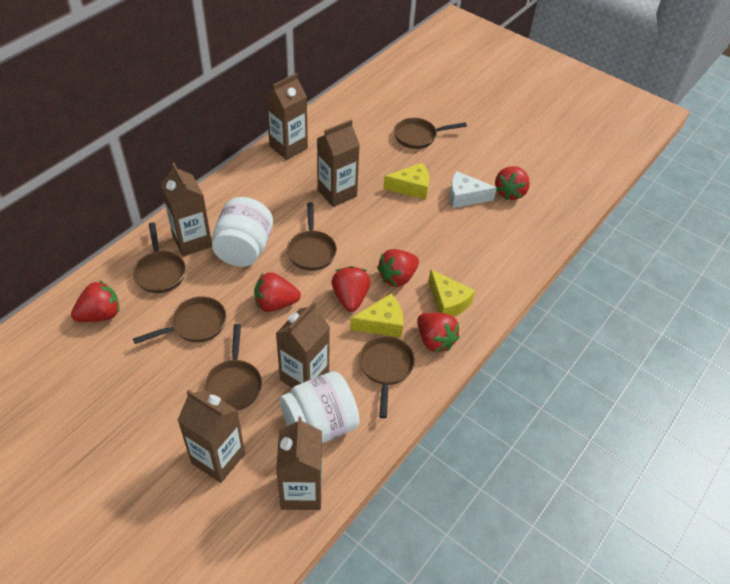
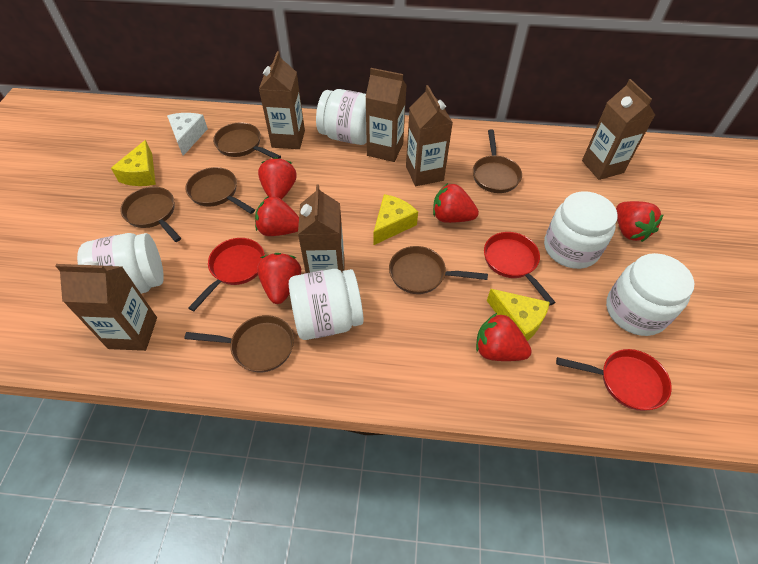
red pan: none = 0 -> [188,238,265,311] [484,232,556,306] [556,349,672,411] = 3
white jar: [212,197,273,267] [280,371,359,443] = 2 -> [77,233,164,294] [289,269,364,340] [316,89,367,145] [544,191,618,269] [606,253,694,336] = 5

